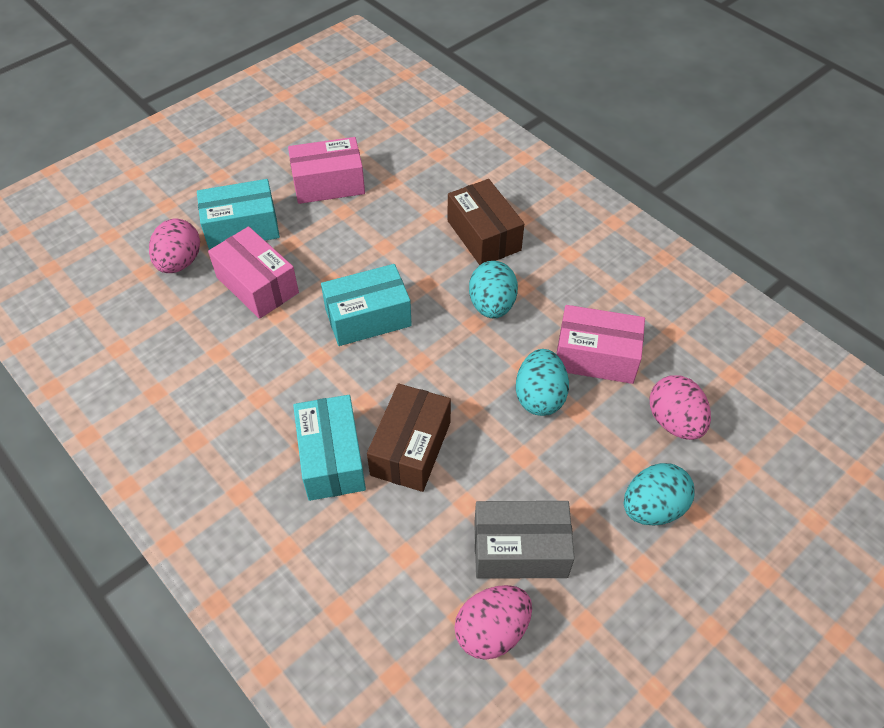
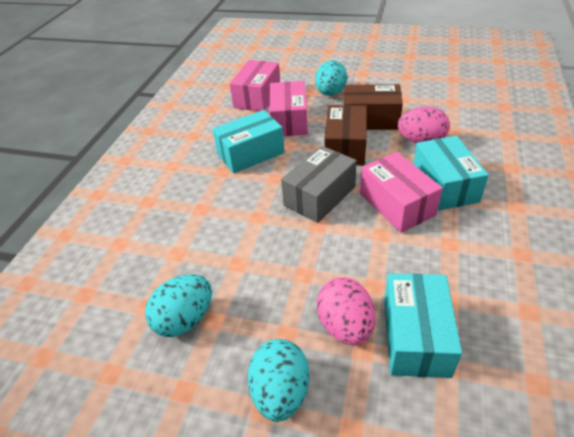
pink egg: [149,219,200,273] [455,585,532,660] [650,375,711,440] = 3 -> [317,277,375,345] [398,106,450,144] = 2

